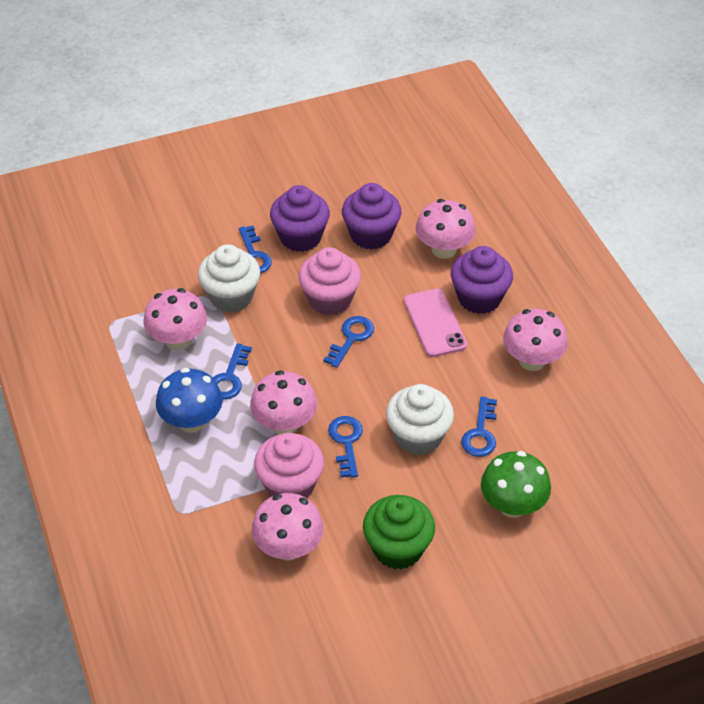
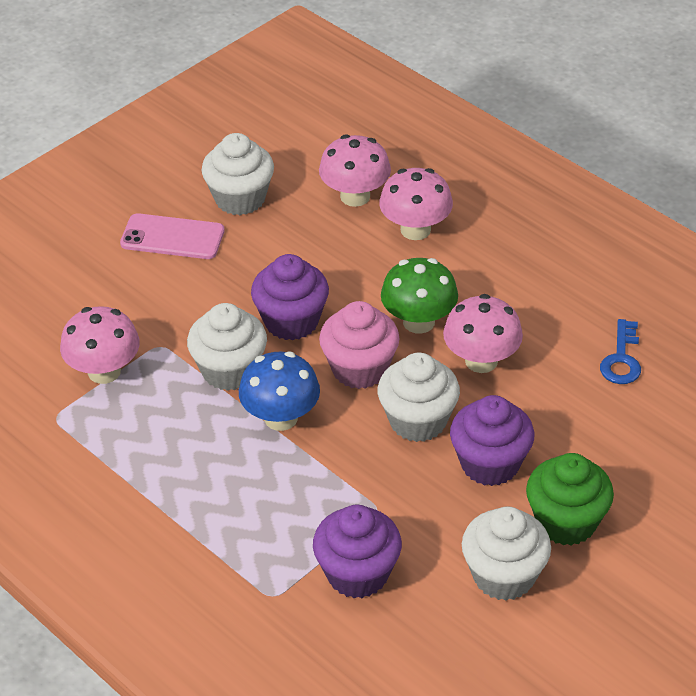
blue key: [213,343,252,400] [239,225,272,274] [323,316,374,368] [328,416,363,478] [461,396,497,457] = 5 -> [600,319,641,384] = 1
pink cupcake: [254,433,324,499] [299,247,361,316] = 2 -> [319,301,400,389] = 1
pink mushroom: [143,288,207,350] [250,370,317,434] [252,493,323,561] [416,199,476,259] [503,309,568,371] = 5 -> [60,306,140,384] [319,134,391,207] [379,168,453,240] [443,294,523,373] = 4
white cupcake: [198,244,260,313] [386,384,454,455] = 2 -> [187,303,267,391] [202,133,274,215] [378,353,460,442] [462,506,551,601] = 4

